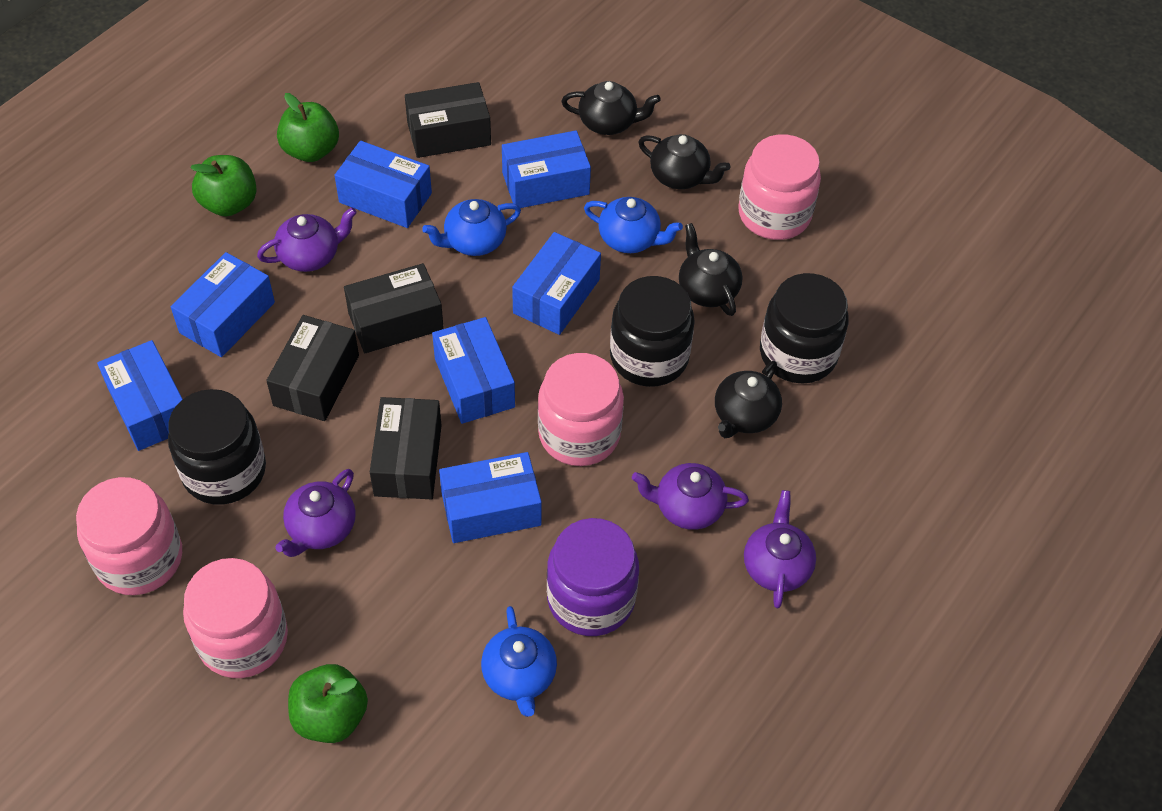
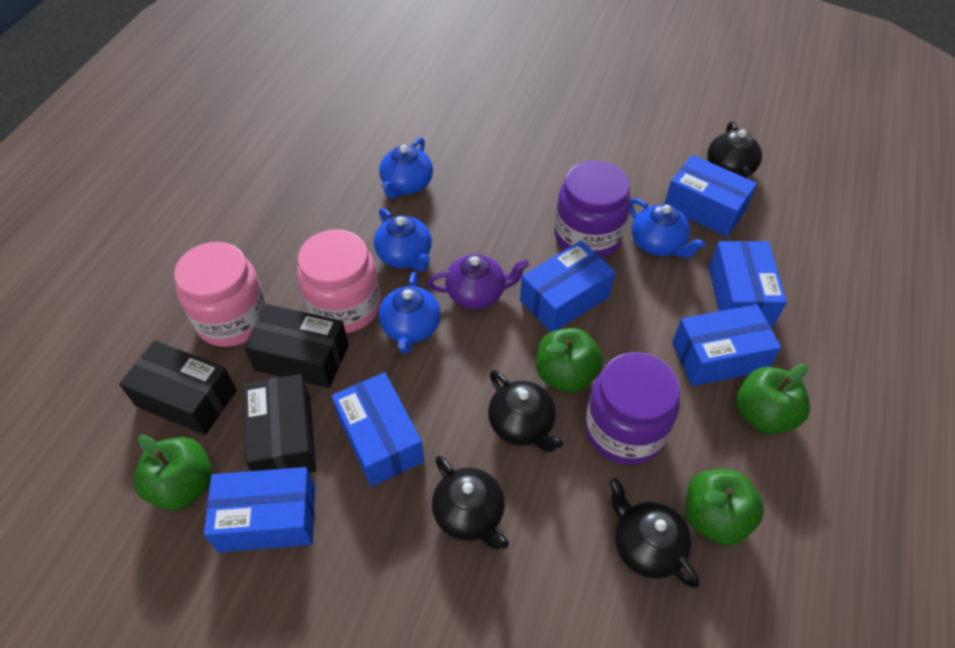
black box: [266,315,359,421] [344,263,444,353] [370,397,442,499] [405,82,491,158] = 4 -> [119,340,237,435] [243,374,316,473] [244,304,349,388] = 3
black jar: [168,389,266,505] [610,276,695,387] [760,273,849,384] = 3 -> none = 0
blue box: [97,340,183,451] [171,252,275,357] [335,141,432,228] [432,317,515,424] [439,452,542,543] [502,131,591,208] [512,232,601,335] = 7 -> [204,467,315,552] [332,372,424,487] [520,241,615,332] [664,155,757,237] [672,304,781,386] [709,241,787,327] = 6
blue teapot: [422,199,521,256] [481,606,557,717] [584,197,683,253] = 3 -> [374,208,432,272] [379,137,433,199] [379,272,441,354] [629,198,705,258] = 4
green apple: [190,155,257,216] [277,93,339,162] [288,664,368,743] = 3 -> [134,435,212,511] [536,328,603,393] [685,469,764,545] [737,364,810,434] = 4
pink jar: [76,477,182,595] [183,558,288,678] [538,353,624,466] [738,134,821,240] = 4 -> [174,242,267,347] [297,229,381,333] = 2
purple jar: [547,518,639,636] = 1 -> [554,160,631,258] [585,352,680,465] = 2
purple teapot: [257,207,357,272] [275,469,356,557] [632,463,749,530] [744,490,816,608] = 4 -> [427,254,529,309] = 1

